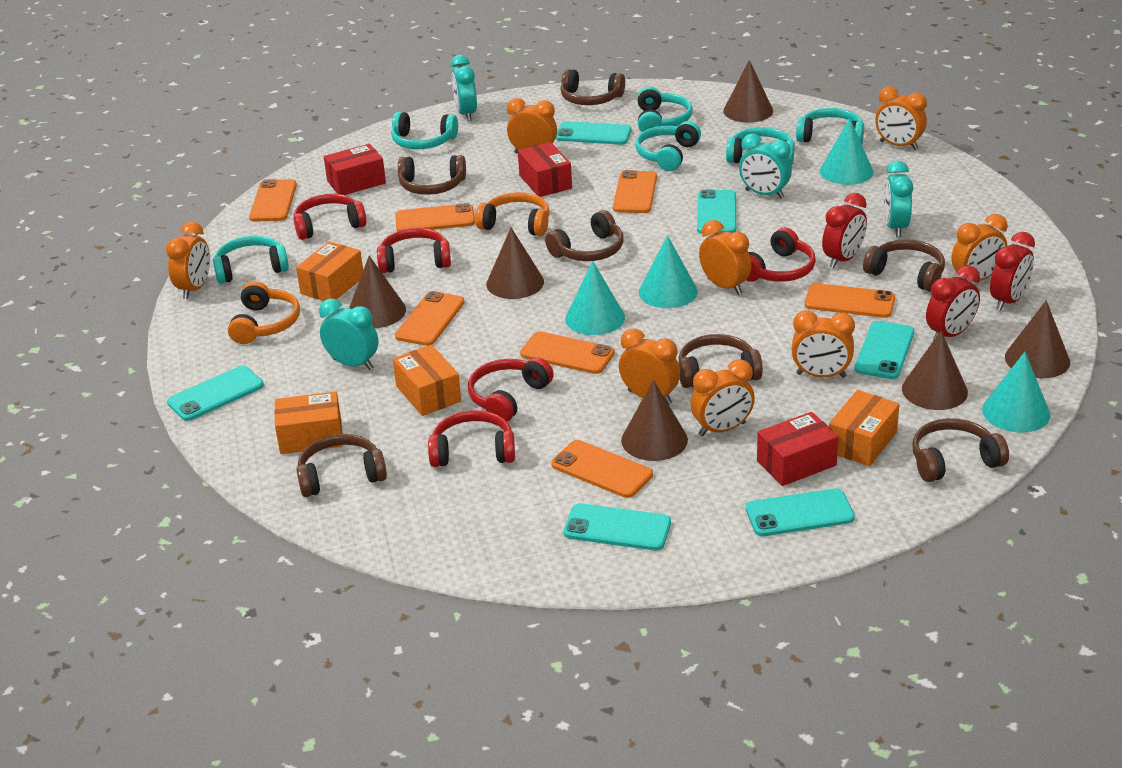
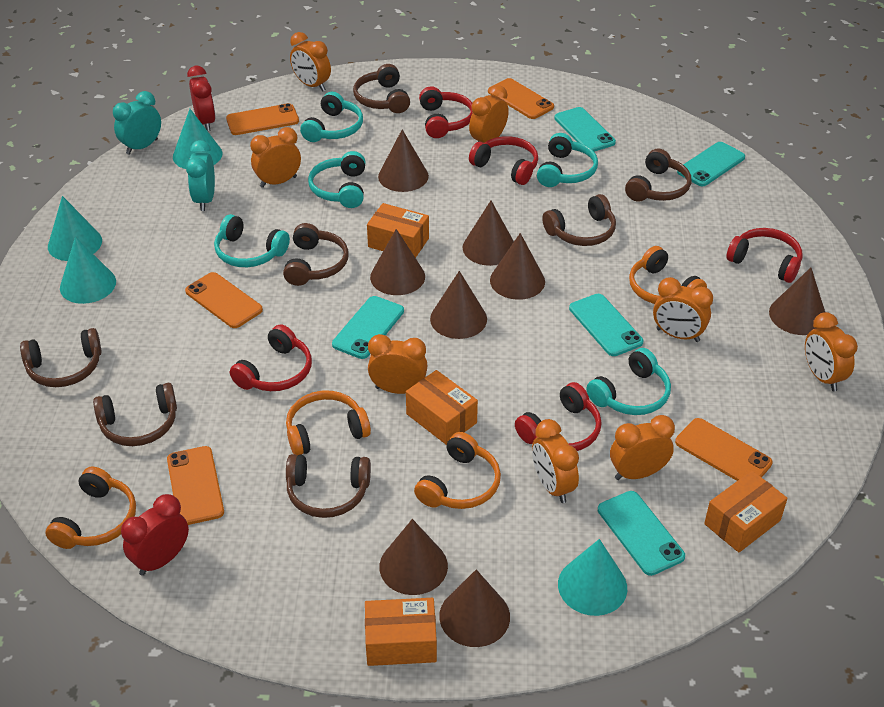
brown cone: [349,256,406,328] [486,228,544,299] [621,380,688,461] [723,60,773,123] [902,331,968,410] [1005,300,1070,378] = 6 -> [370,229,425,295] [378,130,429,192] [379,519,448,595] [430,271,487,339] [439,570,510,647] [463,201,514,266] [490,233,545,300] [769,268,825,335] = 8
orange headphones: [228,281,300,344] [475,192,550,236] = 2 -> [46,467,136,549] [286,390,371,455] [414,432,501,509] [629,246,707,304] = 4
orange phone: [249,179,297,222] [395,203,475,231] [395,291,465,346] [520,331,615,374] [551,440,653,498] [613,170,657,213] [804,283,895,318] = 7 -> [167,446,224,525] [185,272,263,328] [226,103,299,135] [488,78,554,119] [675,418,773,481] = 5
red box: [324,144,386,195] [518,142,572,197] [757,412,839,486] = 3 -> none = 0
red clock: [822,193,867,268] [926,265,980,341] [990,232,1035,311] = 3 -> [121,494,189,576] [187,66,216,131] = 2
turquoise clock: [319,299,378,370] [451,55,477,121] [739,134,792,199] [884,161,913,237] = 4 -> [113,91,161,155] [186,140,215,211] = 2
turquoise headphones: [213,236,289,284] [391,112,458,149] [636,121,701,171] [637,87,693,132] [726,127,795,166] [796,108,864,144] = 6 -> [214,214,290,267] [300,92,363,142] [308,151,365,208] [537,133,598,187] [587,348,671,415] = 5
turquoise phone: [167,366,264,421] [556,121,632,145] [563,503,671,551] [697,190,736,234] [746,489,855,536] [855,321,914,379] = 6 -> [332,296,404,359] [554,107,616,152] [569,294,643,356] [598,491,685,576] [677,142,745,187] = 5

